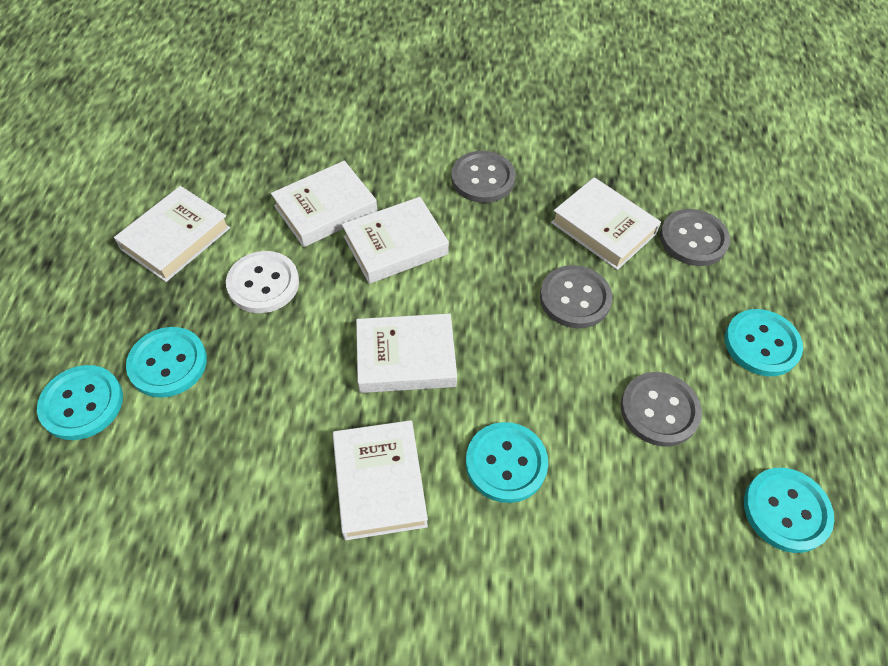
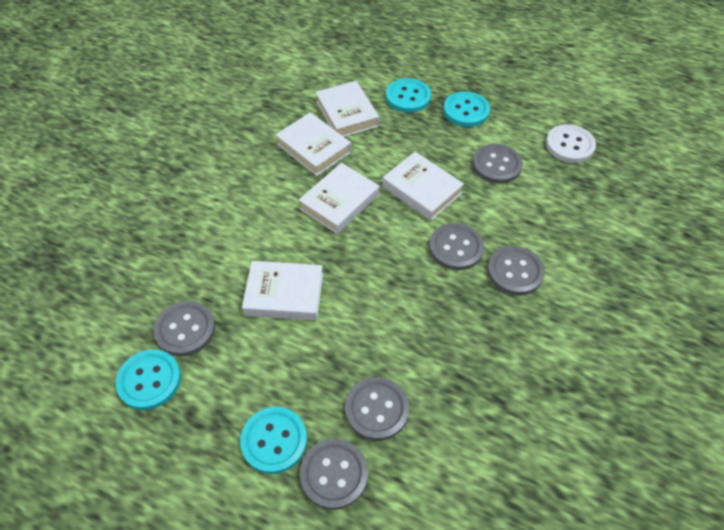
grey button: [451,151,515,203] [540,265,612,328] [621,372,702,446] [660,209,730,266] = 4 -> [154,301,215,356] [300,439,368,510] [345,377,409,441] [429,223,484,271] [472,144,523,184] [487,246,545,296] = 6
turquoise button: [37,365,123,440] [126,327,207,398] [466,422,548,503] [725,309,803,376] [744,468,834,553] = 5 -> [116,349,181,410] [240,407,307,474] [386,78,431,113] [443,91,490,127] = 4
white book: [114,186,230,282] [271,161,377,247] [333,420,428,540] [342,197,449,284] [356,314,457,393] [551,177,661,270] = 6 -> [242,261,323,321] [275,112,351,176] [299,163,379,234] [316,81,379,137] [382,152,464,221] = 5

